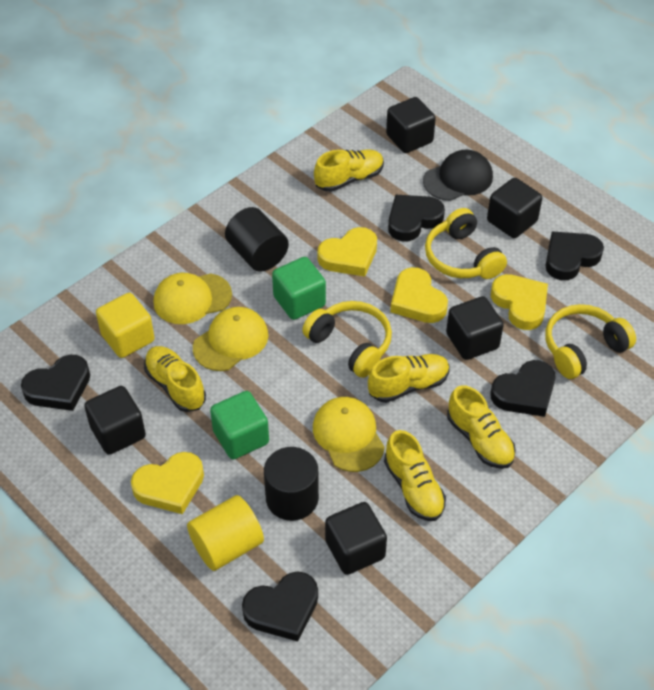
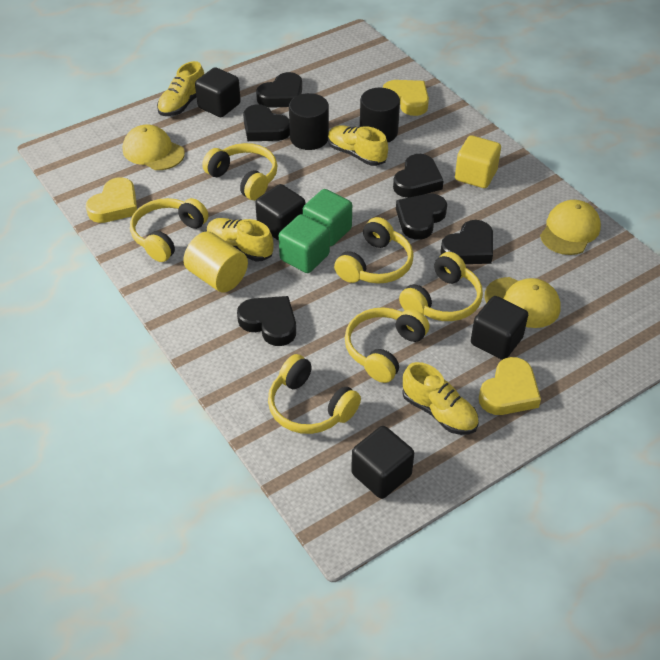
black cap: [423,149,493,201] = 1 -> none = 0
black cube: [84,386,146,455] [325,502,387,575] [386,97,436,153] [446,296,504,360] [487,178,542,238] = 5 -> [195,67,241,117] [255,184,305,241] [351,426,414,499] [471,296,528,360] = 4
black heart: [21,355,90,411] [242,571,318,641] [388,195,445,241] [490,360,555,417] [545,231,604,280] = 5 -> [237,296,296,346] [243,104,290,141] [256,72,302,108] [393,154,444,198] [396,194,447,240] [440,220,493,264] = 6
yellow headphones: [302,301,392,378] [425,208,507,279] [546,304,636,379] = 3 -> [130,198,208,262] [202,143,278,200] [268,354,361,434] [334,217,414,284] [345,307,430,383] [399,252,483,321] = 6
yellow heart: [131,452,204,514] [318,227,377,276] [390,267,448,323] [491,274,548,330] = 4 -> [86,177,137,223] [383,80,429,116] [479,357,541,415] = 3
yellow shoe: [144,346,206,412] [314,150,384,192] [368,354,450,403] [384,430,446,521] [447,385,516,469] = 5 -> [157,61,204,116] [207,218,274,262] [328,125,388,166] [402,362,479,435] = 4

